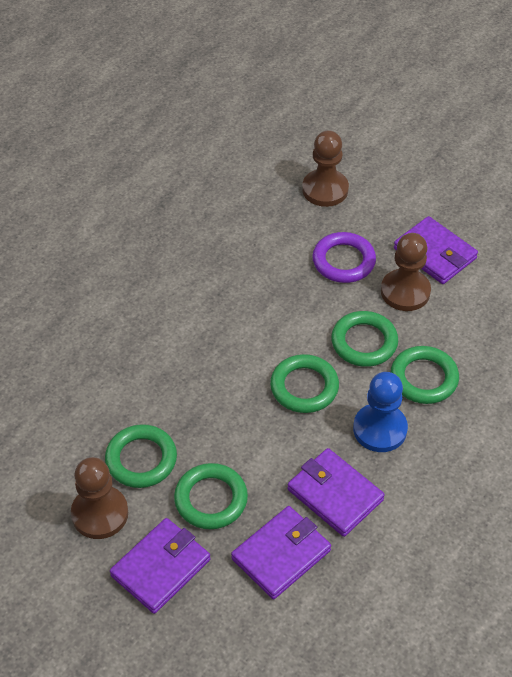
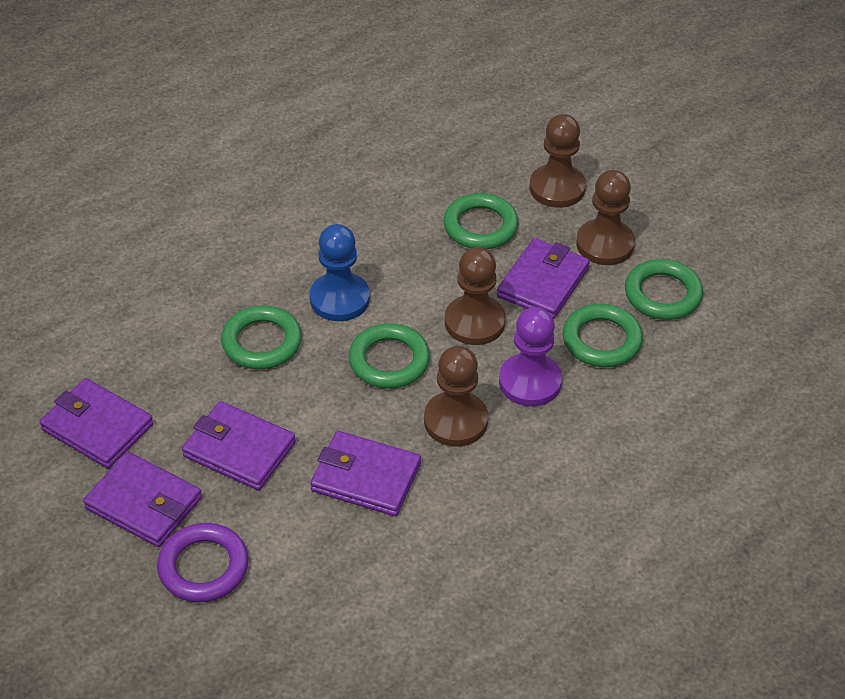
brown pawn: [71,457,128,539] [302,130,349,207] [381,233,431,311] = 3 -> [424,346,488,446] [445,247,506,345] [530,114,586,208] [576,170,635,265] = 4
purple pawn: none = 0 -> [499,307,562,407] = 1
purple wallet: [110,518,210,614] [231,506,331,599] [287,448,385,537] [394,216,478,284] = 4 -> [40,378,154,468] [83,452,202,547] [182,401,296,490] [310,431,421,516] [497,238,590,319] = 5

